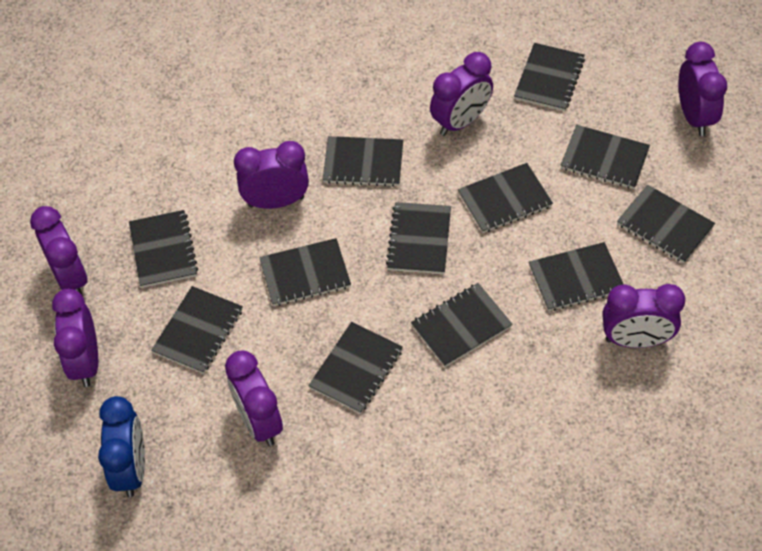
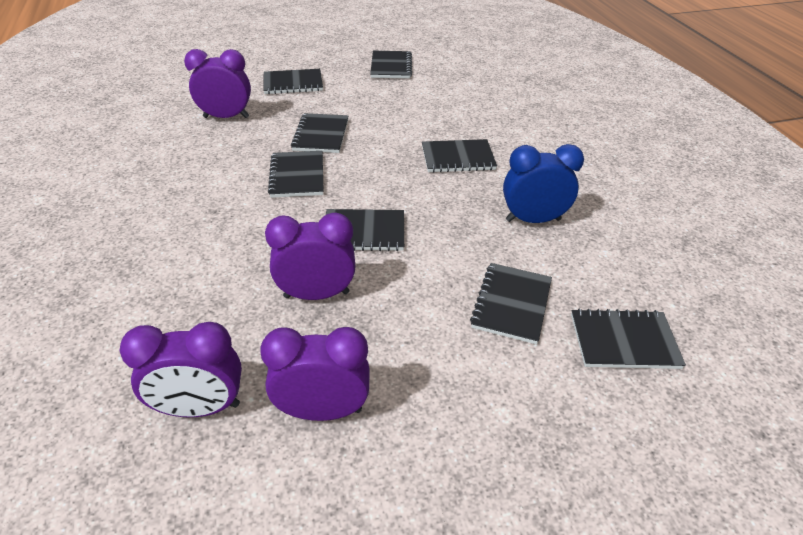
black notebook: [129,210,198,288] [151,286,243,374] [259,238,351,306] [308,322,403,414] [323,136,403,187] [386,202,451,274] [411,283,513,367] [458,163,553,233] [514,43,585,111] [529,242,624,311] [560,125,650,189] [617,185,715,263] = 12 -> [263,69,323,94] [268,151,324,198] [291,113,348,153] [326,209,404,251] [370,51,412,79] [422,139,497,173] [470,263,552,345] [571,308,686,369] = 8
purple clock: [30,206,88,296] [52,289,98,387] [225,351,283,446] [234,141,309,209] [430,52,493,136] [602,284,685,348] [678,42,727,136] = 7 -> [119,322,242,417] [184,49,251,118] [260,327,370,421] [265,213,355,300] = 4

